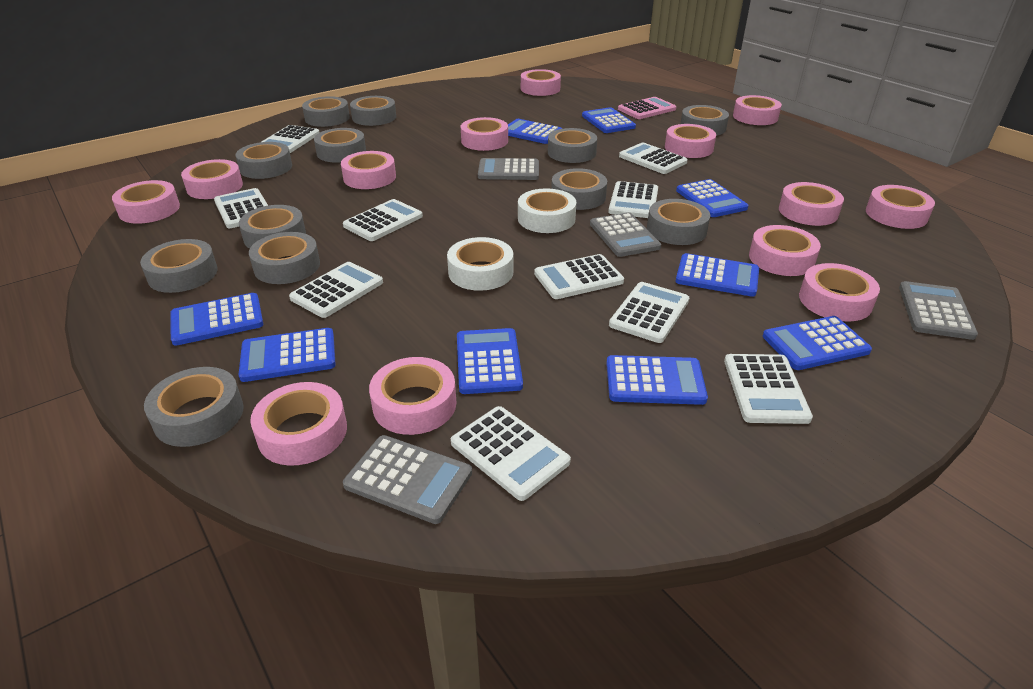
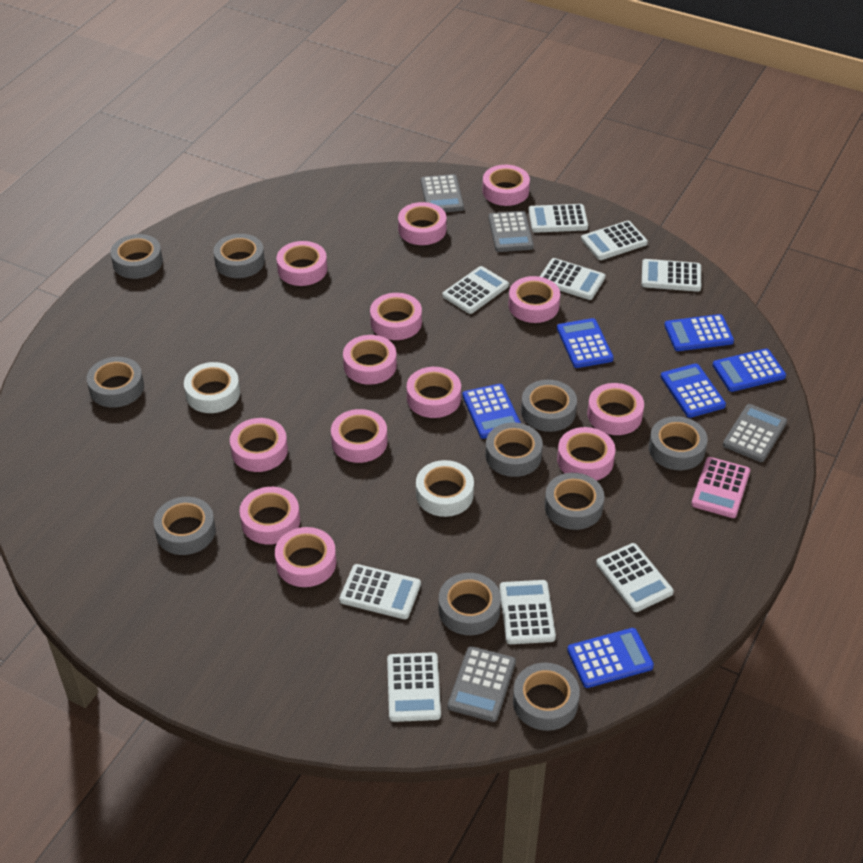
blue calculator: [170,293,263,346] [238,328,336,382] [457,328,523,394] [508,119,562,144] [582,107,636,133] [606,355,708,405] [676,179,749,217] [676,253,759,297] [763,316,872,370] = 9 -> [462,384,521,439] [557,318,614,368] [567,628,654,688] [661,363,726,418] [664,314,734,351] [712,349,786,392] = 6
grey tape: [140,239,218,293] [144,367,244,447] [235,142,292,179] [239,205,306,249] [249,232,320,284] [302,96,350,127] [314,128,366,163] [350,96,396,126] [548,128,597,163] [551,168,607,210] [647,199,710,245] [681,105,729,136] = 12 -> [87,357,144,408] [110,234,163,279] [153,497,216,555] [214,234,265,278] [439,573,501,635] [485,422,543,477] [513,663,580,731] [521,380,577,432] [545,473,604,530] [649,416,708,470] = 10
white calculator: [214,188,268,228] [261,125,320,153] [289,262,383,318] [343,199,423,241] [451,406,571,501] [534,254,624,299] [608,181,658,218] [609,282,690,343] [619,143,688,174] [724,354,813,424] = 10 -> [339,564,421,619] [387,652,441,722] [442,266,509,314] [499,580,556,644] [528,204,588,233] [540,258,606,300] [581,221,648,260] [596,543,674,612] [642,259,701,292] = 9

